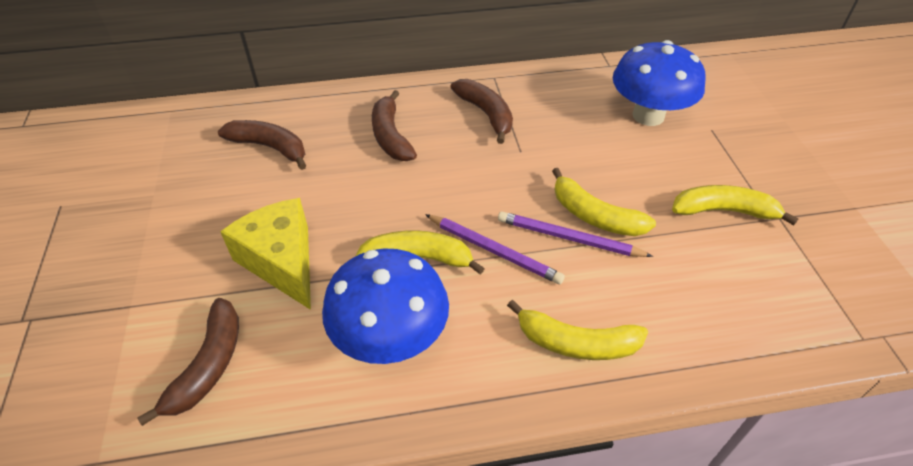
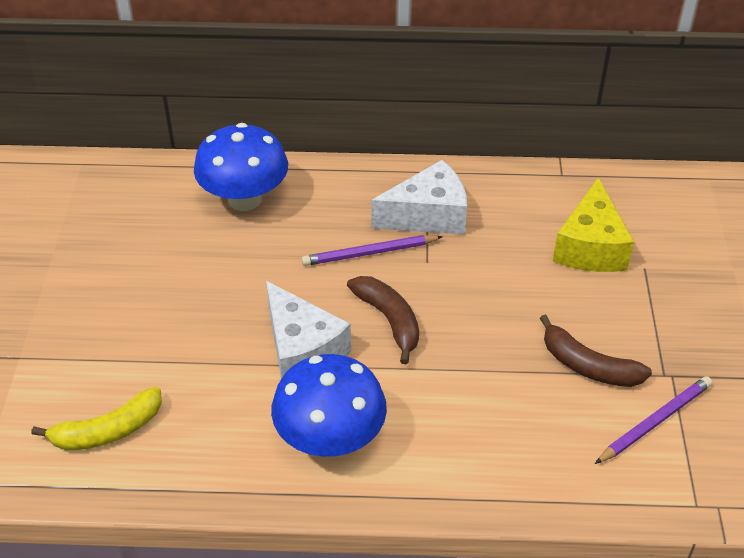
brown banana: [137,298,239,426] [218,120,306,170] [372,90,417,161] [451,79,513,144] = 4 -> [347,276,419,364] [540,314,652,387] = 2
white cheese: none = 0 -> [266,281,351,379] [372,160,467,235] = 2
yellow banana: [356,230,485,274] [507,300,648,360] [552,168,656,236] [672,185,799,226] = 4 -> [32,387,162,450] = 1

